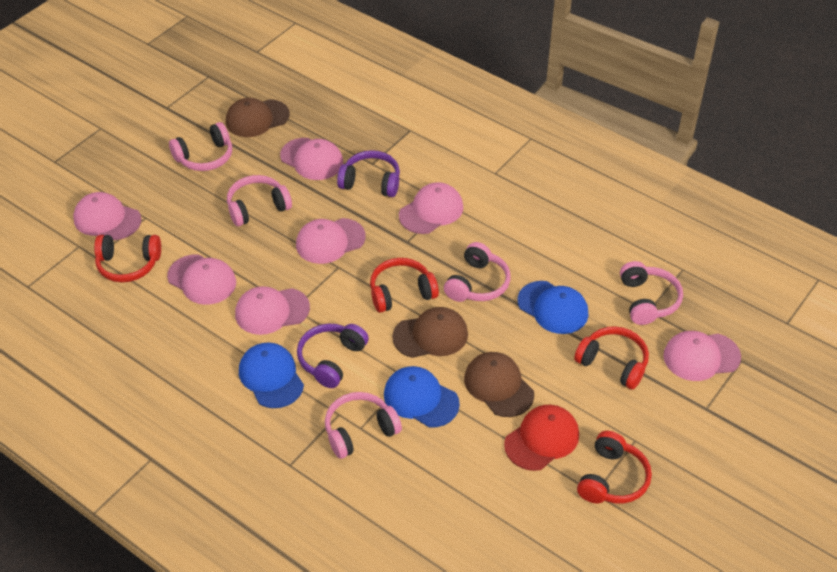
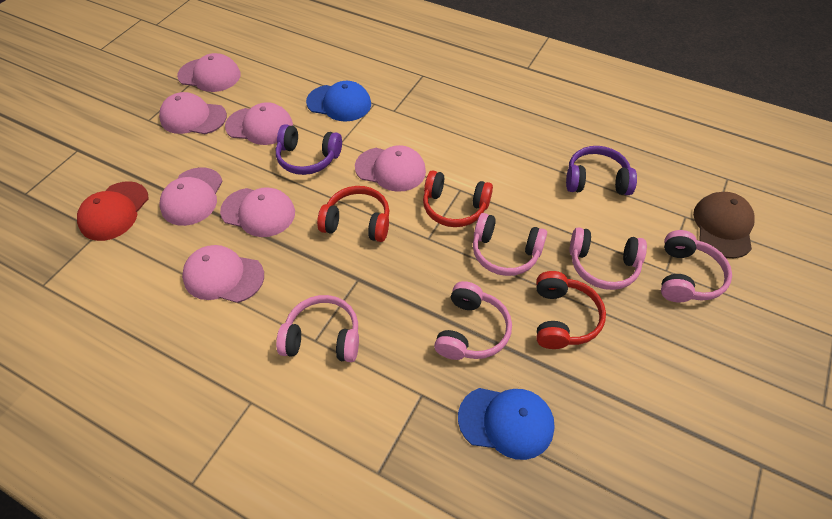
blue cap: [239,343,304,408] [384,366,460,428] [517,281,588,334] = 3 -> [306,81,371,122] [458,388,555,460] = 2
brown cap: [226,98,290,137] [392,307,468,358] [464,352,534,417] = 3 -> [693,192,755,258] = 1
red headphones: [94,235,161,282] [370,258,439,313] [574,326,649,390] [577,431,652,504] = 4 -> [317,186,390,242] [423,170,493,227] [536,271,606,349] = 3

